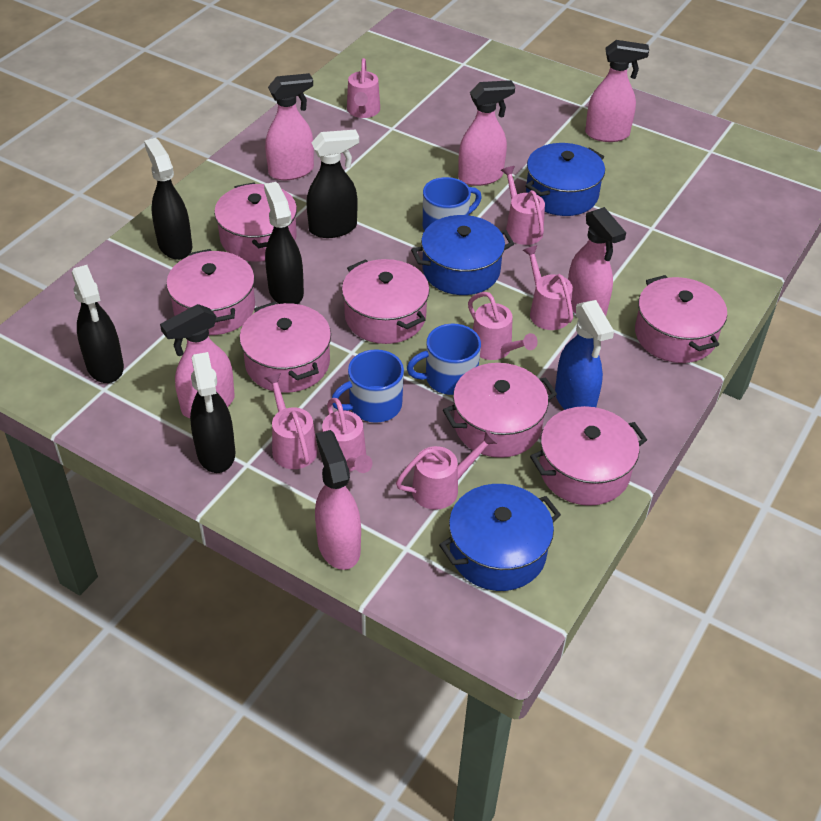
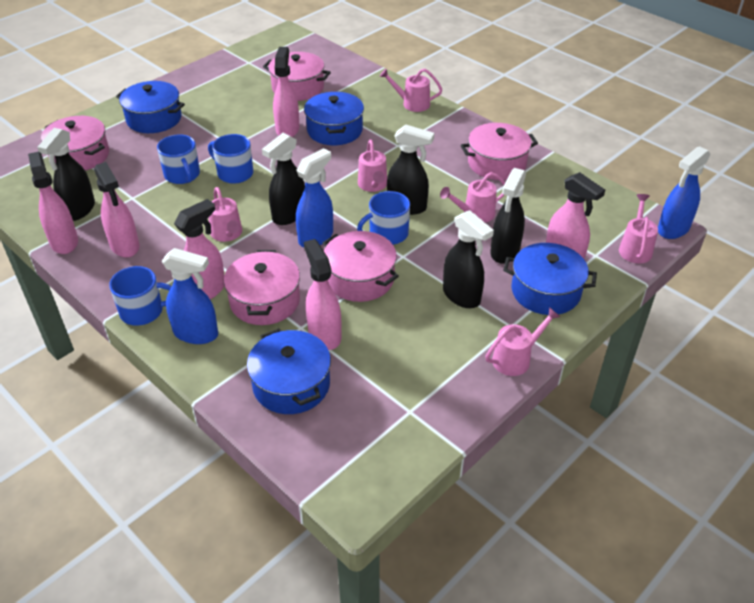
blue mug: [332,349,404,423] [407,323,481,395] [423,177,482,231] = 3 -> [109,266,172,326] [157,134,200,184] [208,134,253,184] [357,191,410,245] = 4
blue pot: [411,215,514,295] [439,484,561,591] [525,143,605,216] = 3 -> [116,81,185,133] [247,328,331,414] [304,91,364,145] [503,243,597,315] = 4
blue spray bottle: [555,300,614,410] = 1 -> [162,248,218,344] [296,148,333,247] [658,146,711,239] = 3
pink pot: [166,249,255,335] [214,183,297,262] [239,302,331,393] [342,259,430,344] [443,363,557,458] [530,406,647,506] [635,275,727,363] = 7 -> [41,116,109,171] [224,250,300,325] [263,52,331,101] [323,231,399,302] [461,123,538,180] = 5
pink watering can: [265,373,318,469] [321,398,373,473] [347,58,380,118] [396,430,498,510] [468,292,538,360] [501,166,545,245] [523,245,573,330] = 7 -> [209,187,242,242] [358,140,387,192] [380,68,443,112] [440,172,506,222] [485,307,560,376] [619,194,658,264] = 6

